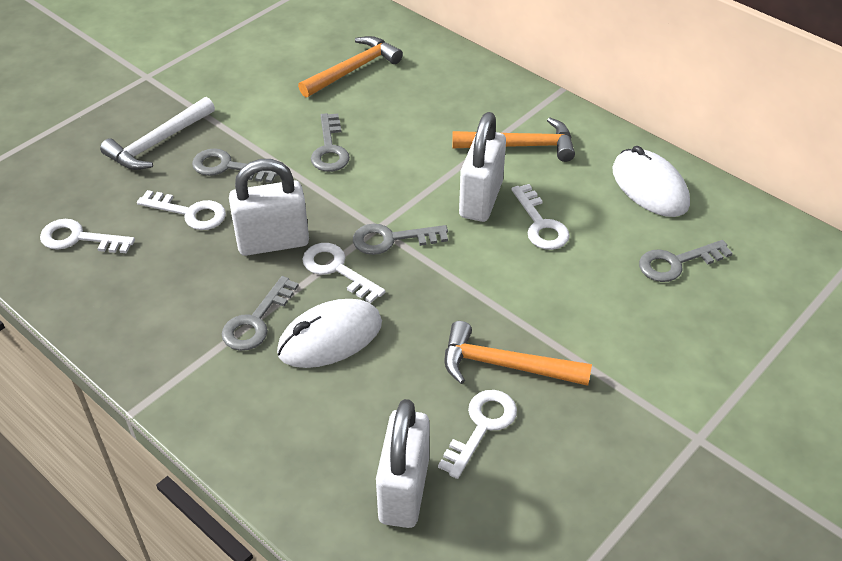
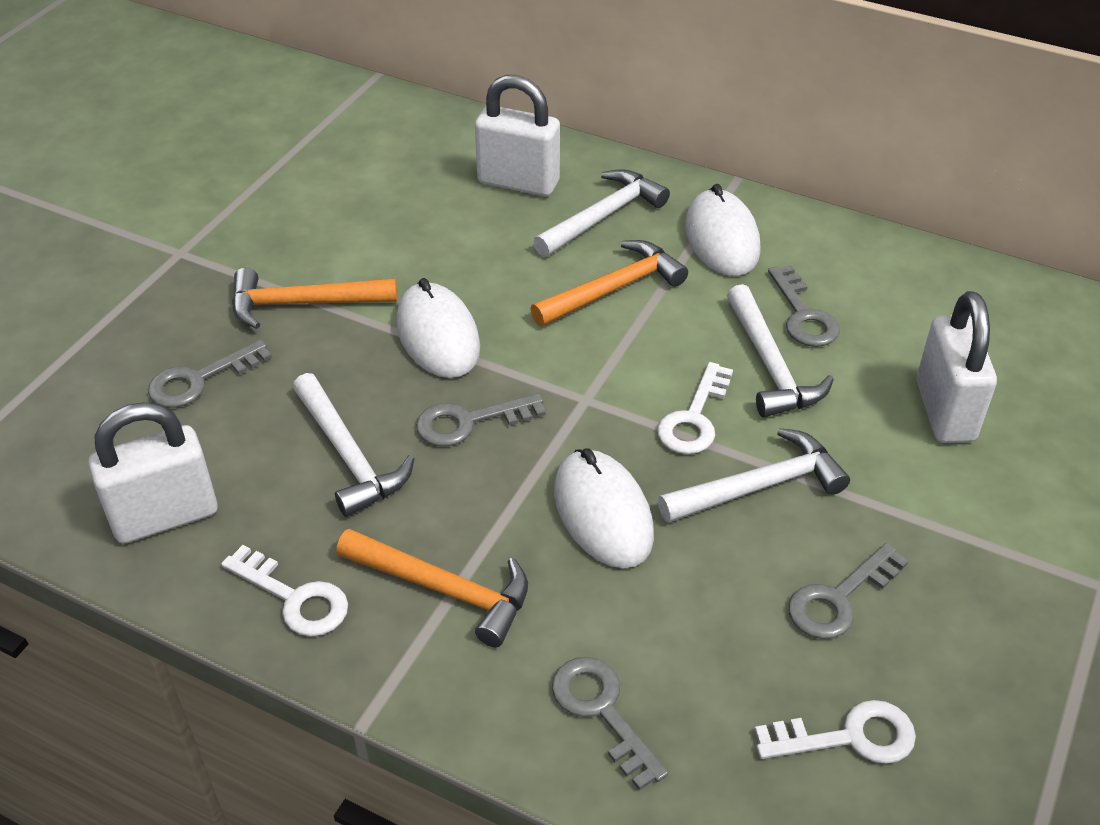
white hammer: [100,97,215,170] = 1 -> [293,373,415,517] [533,169,670,257] [658,428,850,523] [727,284,834,417] = 4
white key: [40,219,135,253] [137,190,226,230] [302,243,386,303] [438,390,517,479] [511,184,570,250] = 5 -> [221,545,348,637] [657,362,733,454] [754,700,916,764] = 3
white mouse: [277,299,382,368] [613,146,690,217] = 2 -> [396,278,480,378] [554,448,654,568] [685,184,761,276] = 3

